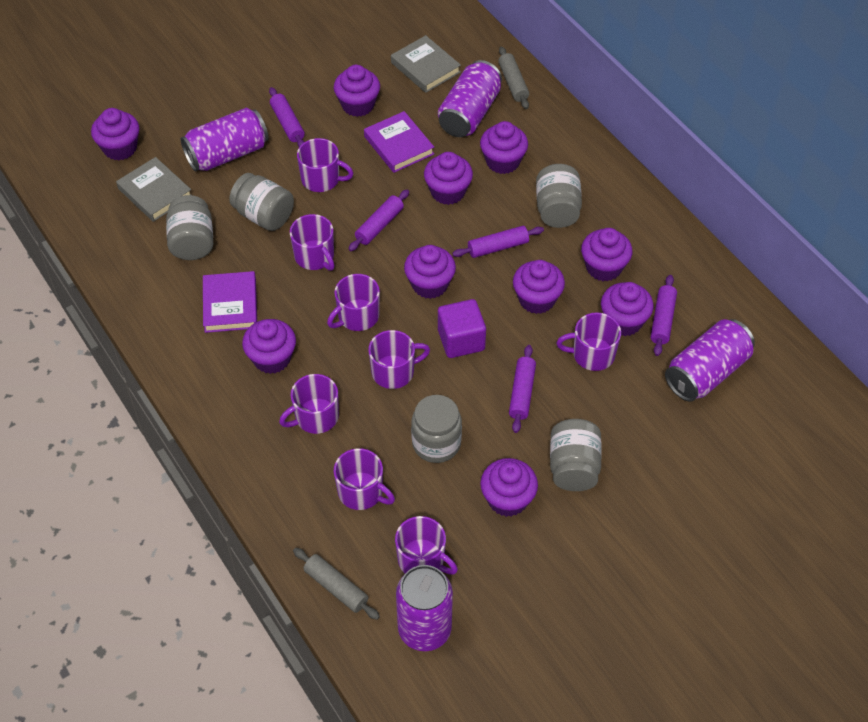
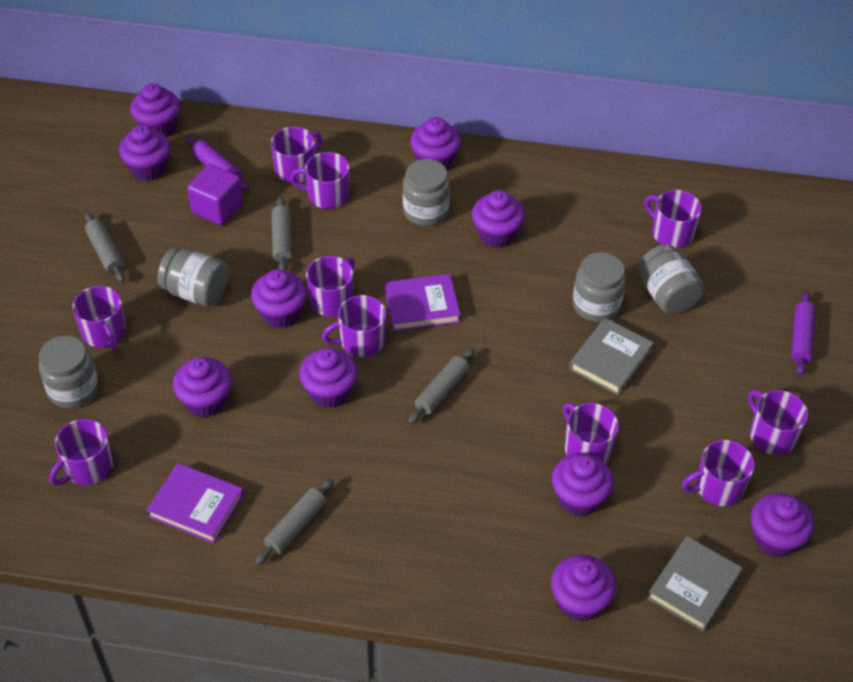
grey rolling pin: [293,548,380,620] [498,47,529,109] = 2 -> [85,212,125,283] [255,478,334,565] [272,196,292,271] [408,348,475,424] = 4
purple can: [180,108,268,172] [396,565,453,651] [438,60,502,137] [665,319,755,402] = 4 -> none = 0
purple mug: [279,374,339,434] [290,214,335,271] [297,138,354,192] [327,274,380,331] [334,448,395,510] [368,330,430,389] [395,516,458,575] [556,312,621,371] = 8 -> [49,419,113,485] [72,286,126,350] [271,127,322,183] [290,152,350,209] [306,256,355,316] [322,295,386,357] [563,403,619,463] [644,190,702,248] [682,440,755,506] [748,390,808,455] = 10
purple rolling pin: [269,87,305,147] [348,189,409,251] [452,226,544,258] [509,345,536,433] [651,275,677,356] = 5 -> [186,137,249,190] [791,291,815,375] = 2

